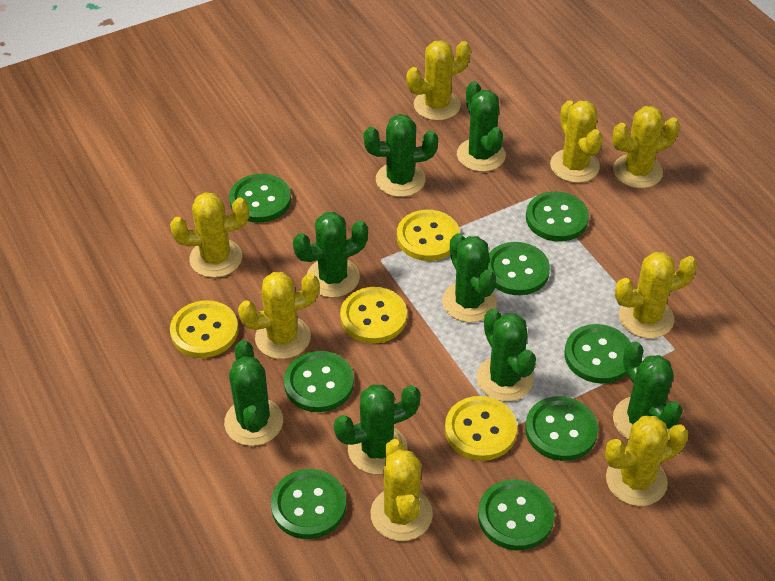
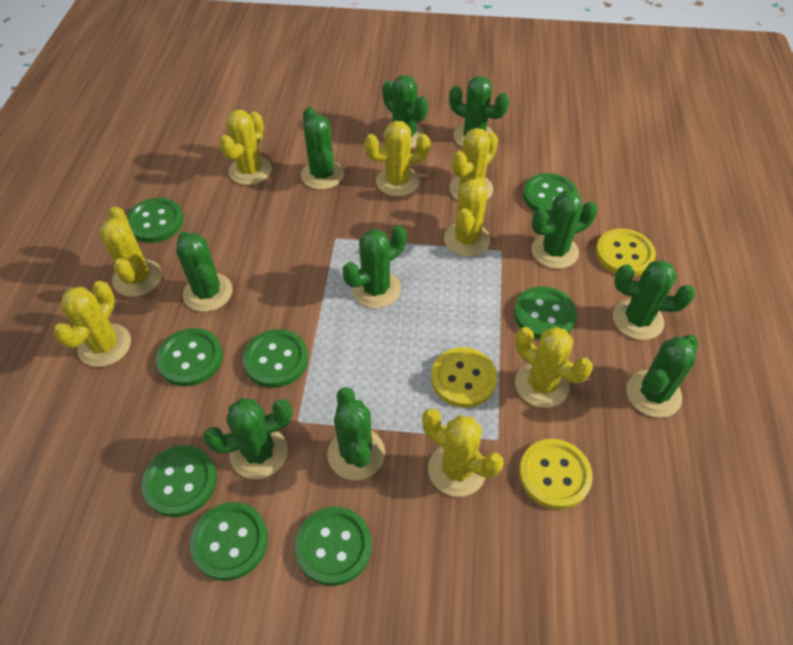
green cactus: [224,340,283,446] [293,212,368,298] [334,385,421,474] [363,114,438,197] [442,233,497,322] [457,81,506,172] [476,309,536,402] [613,341,683,439] = 8 -> [176,231,233,312] [203,398,292,479] [301,107,344,190] [327,387,385,480] [343,225,407,308] [382,75,428,148] [449,76,509,147] [531,191,598,269] [613,260,695,340] [626,335,699,418] = 10
yellow button: [170,300,238,358] [340,287,407,344] [397,210,460,261] [445,396,517,461] = 4 -> [431,347,497,408] [519,439,593,510] [596,228,656,276] = 3

